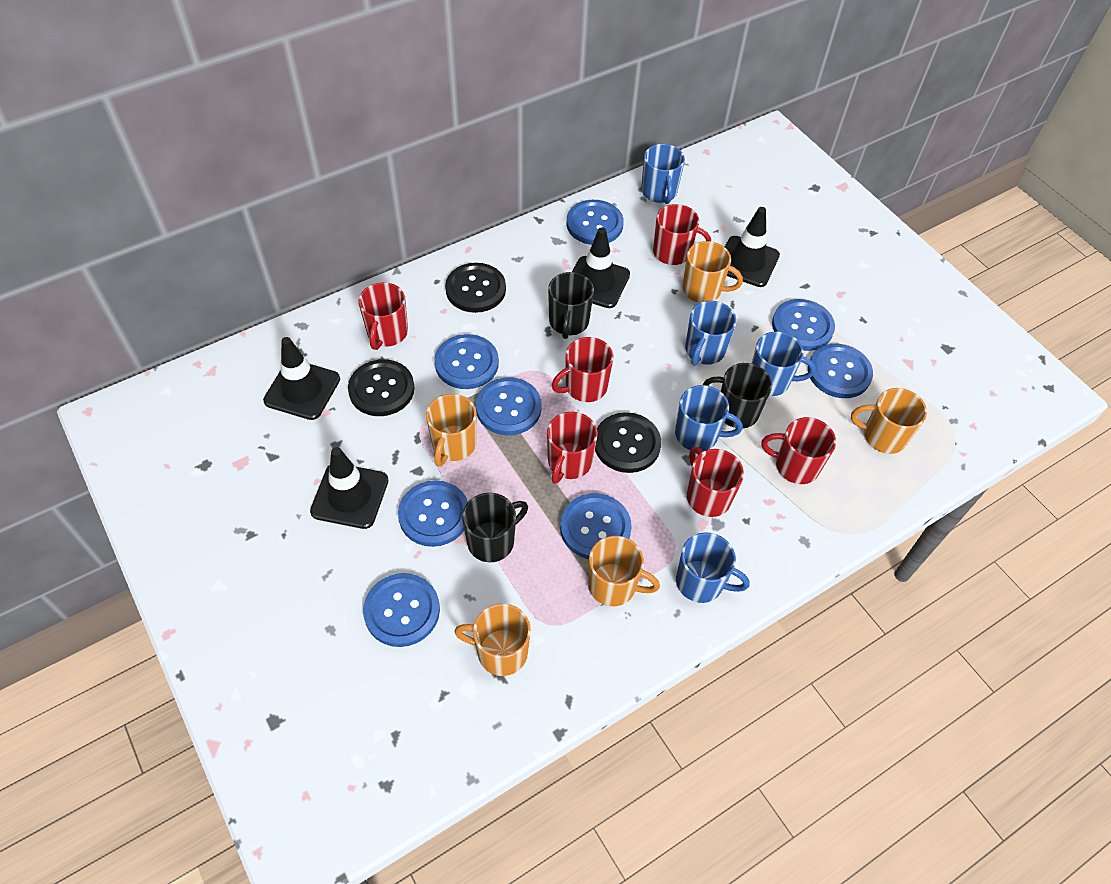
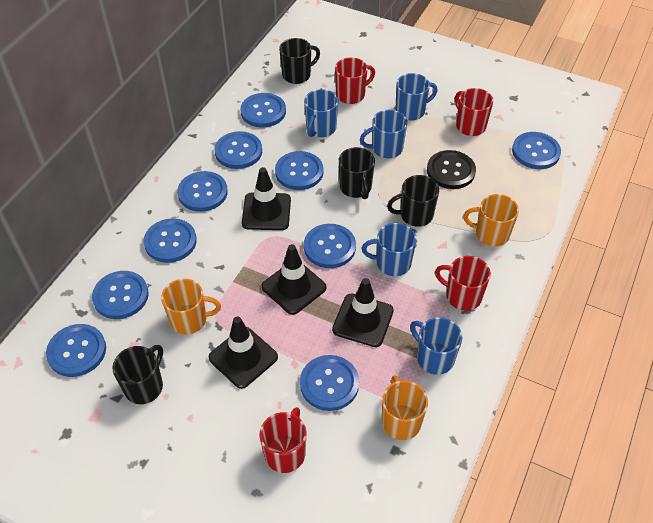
black button: [348,359,414,416] [445,263,506,313] [595,412,661,473] = 3 -> [427,150,476,189] = 1
black mug: [462,493,528,562] [548,272,594,339] [703,363,772,428] = 3 -> [112,345,163,404] [279,38,320,84] [339,147,375,199] [387,175,439,227] = 4
blue button: [363,573,440,647] [398,480,468,547] [434,334,499,389] [476,377,542,435] [560,493,632,559] [566,200,624,245] [772,299,835,351] [808,344,873,398] = 8 -> [46,324,106,377] [92,271,149,319] [143,218,197,263] [177,171,228,212] [215,131,262,169] [240,93,286,127] [275,151,324,190] [300,355,359,411] [304,224,356,268] [512,132,561,169] = 10
orange mug: [426,394,476,467] [455,603,531,676] [588,536,660,606] [682,241,743,303] [851,388,927,454] = 5 -> [161,279,221,334] [382,375,428,440] [463,194,519,246] = 3
red mug: [359,282,408,350] [547,412,598,484] [552,337,613,402] [653,204,711,265] [687,447,744,517] [761,417,836,484] = 6 -> [259,407,306,473] [335,57,375,104] [435,256,491,311] [455,88,493,136] = 4

